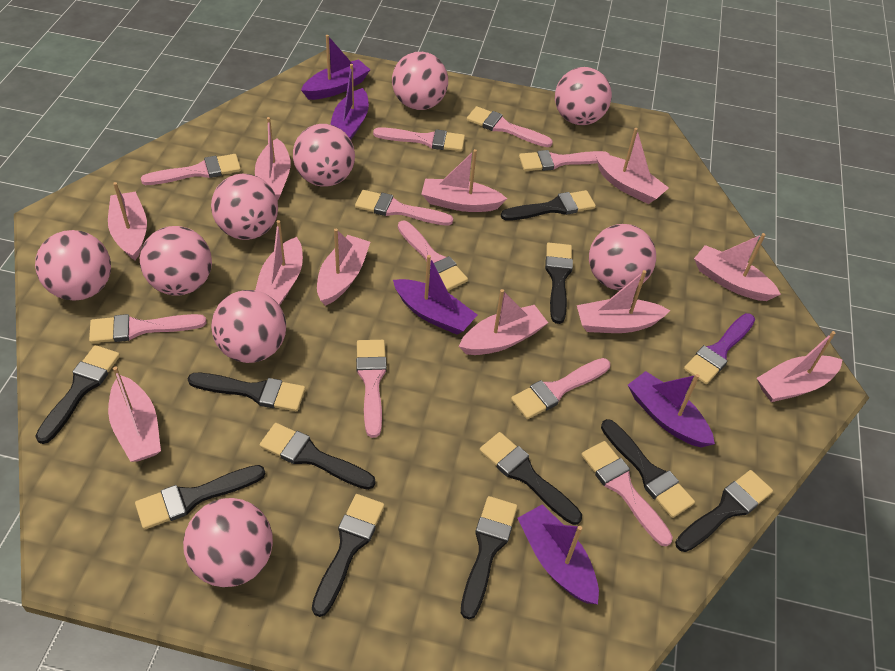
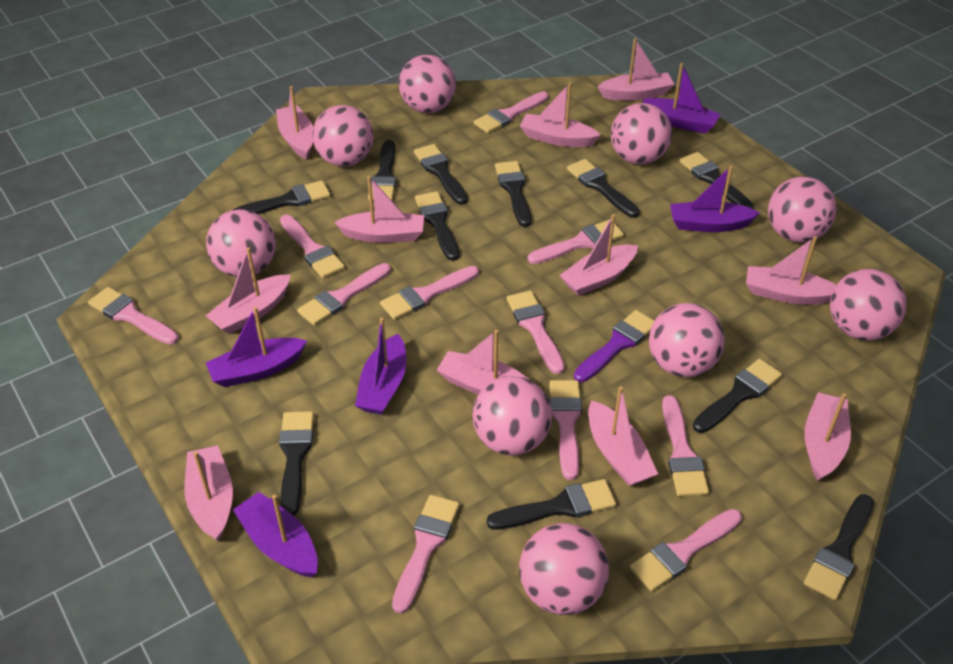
pink brush: [89,314,206,343] [141,154,241,185] [355,190,453,226] [356,340,387,438] [373,127,465,151] [398,220,468,291] [467,106,553,147] [511,358,610,419] [519,150,610,171] [581,441,673,547] = 10 -> [88,287,179,345] [280,215,345,278] [297,263,391,325] [380,266,479,320] [392,495,460,614] [473,92,548,133] [506,290,565,374] [527,220,624,264] [549,380,582,480] [630,509,742,591] [662,395,709,496] = 11

